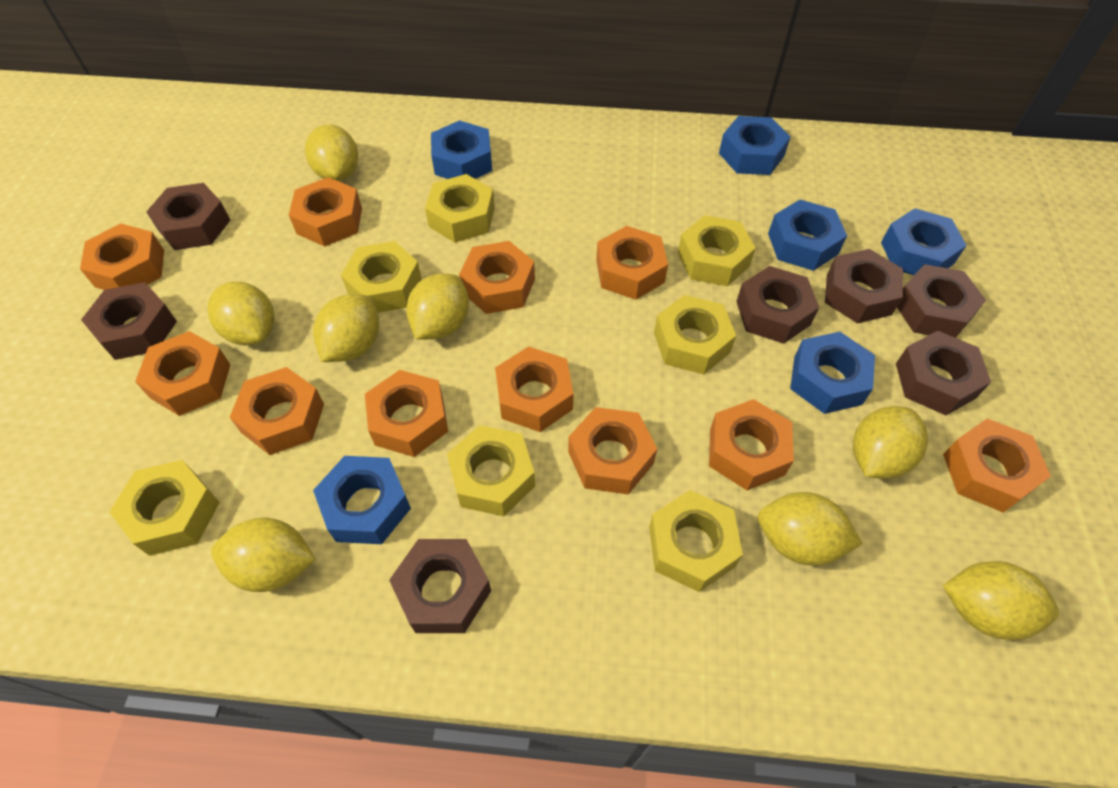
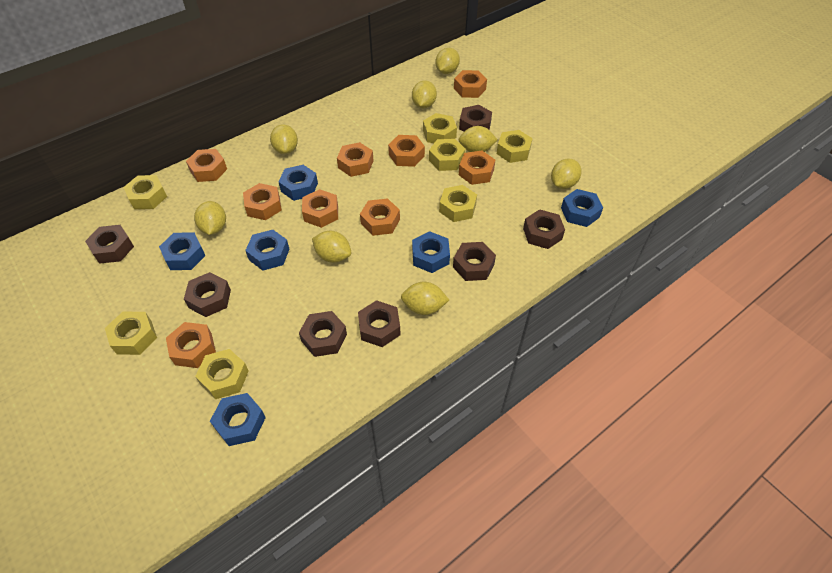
orange nut: [80,224,164,290] [135,331,231,416] [230,367,324,455] [289,177,362,247] [365,370,448,457] [459,241,535,314] [495,346,574,432] [568,407,657,495] [596,226,668,300] [709,399,794,490] [943,418,1051,513] = 11 -> [166,322,216,368] [186,149,227,182] [243,183,282,220] [302,189,338,228] [337,142,374,177] [360,198,400,236] [388,135,425,167] [454,70,487,98] [459,151,495,185] = 9

